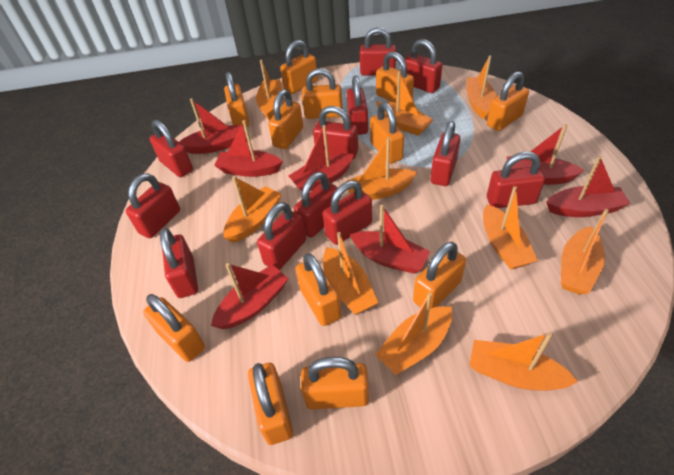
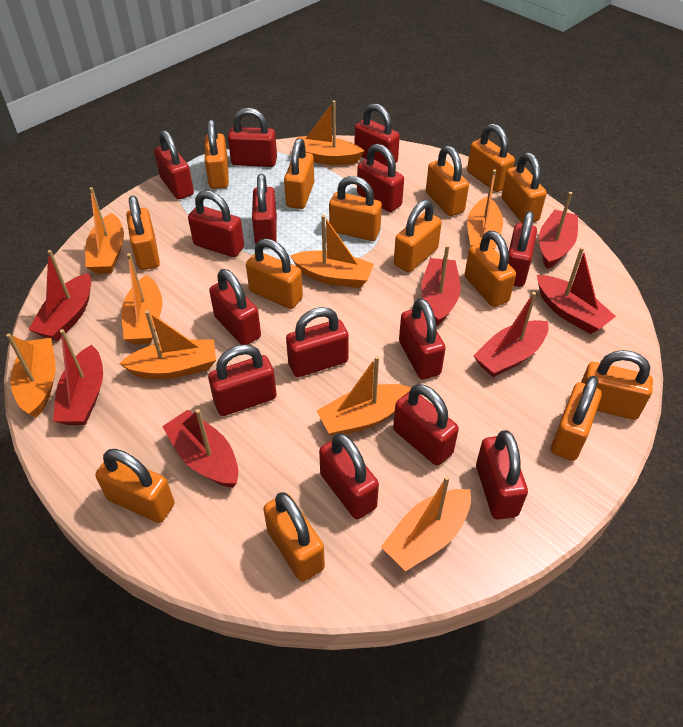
orange boat: [223,176,282,243] [256,59,282,120] [323,232,378,315] [345,138,417,200] [375,292,452,375] [376,71,433,136] [466,55,496,120] [469,332,578,391] [483,186,538,270] [561,209,609,295] = 10 -> [6,333,56,418] [85,187,124,274] [119,310,216,379] [121,253,162,345] [290,215,374,288] [292,101,364,165] [317,356,411,436] [381,476,471,571] [467,169,503,249] = 9
orange padlock: [143,294,205,362] [224,72,250,127] [248,363,293,445] [268,89,303,149] [280,40,318,94] [296,253,341,326] [301,357,369,410] [302,68,343,119] [370,102,404,164] [376,51,414,103] [413,242,466,309] [487,71,529,131] = 12 -> [95,449,174,523] [126,195,160,270] [205,120,229,189] [246,238,303,309] [263,492,325,582] [284,138,314,209] [329,176,382,241] [394,200,442,272] [426,146,469,216] [465,231,516,307] [467,123,515,192] [502,152,547,223] [551,376,602,461] [581,350,653,420] = 14
red padlock: [126,173,180,238] [150,120,193,177] [160,228,198,298] [257,202,306,270] [294,172,340,238] [313,106,358,159] [322,181,372,245] [347,76,368,135] [360,27,396,76] [404,39,442,93] [430,121,461,186] [487,152,545,208] = 12 -> [154,130,194,199] [188,190,244,257] [208,344,277,416] [209,269,261,345] [228,108,277,167] [252,174,277,244] [286,307,349,377] [319,433,379,519] [355,103,400,167] [357,144,404,212] [393,384,459,466] [399,298,446,380] [476,430,528,520] [508,211,537,287] = 14

